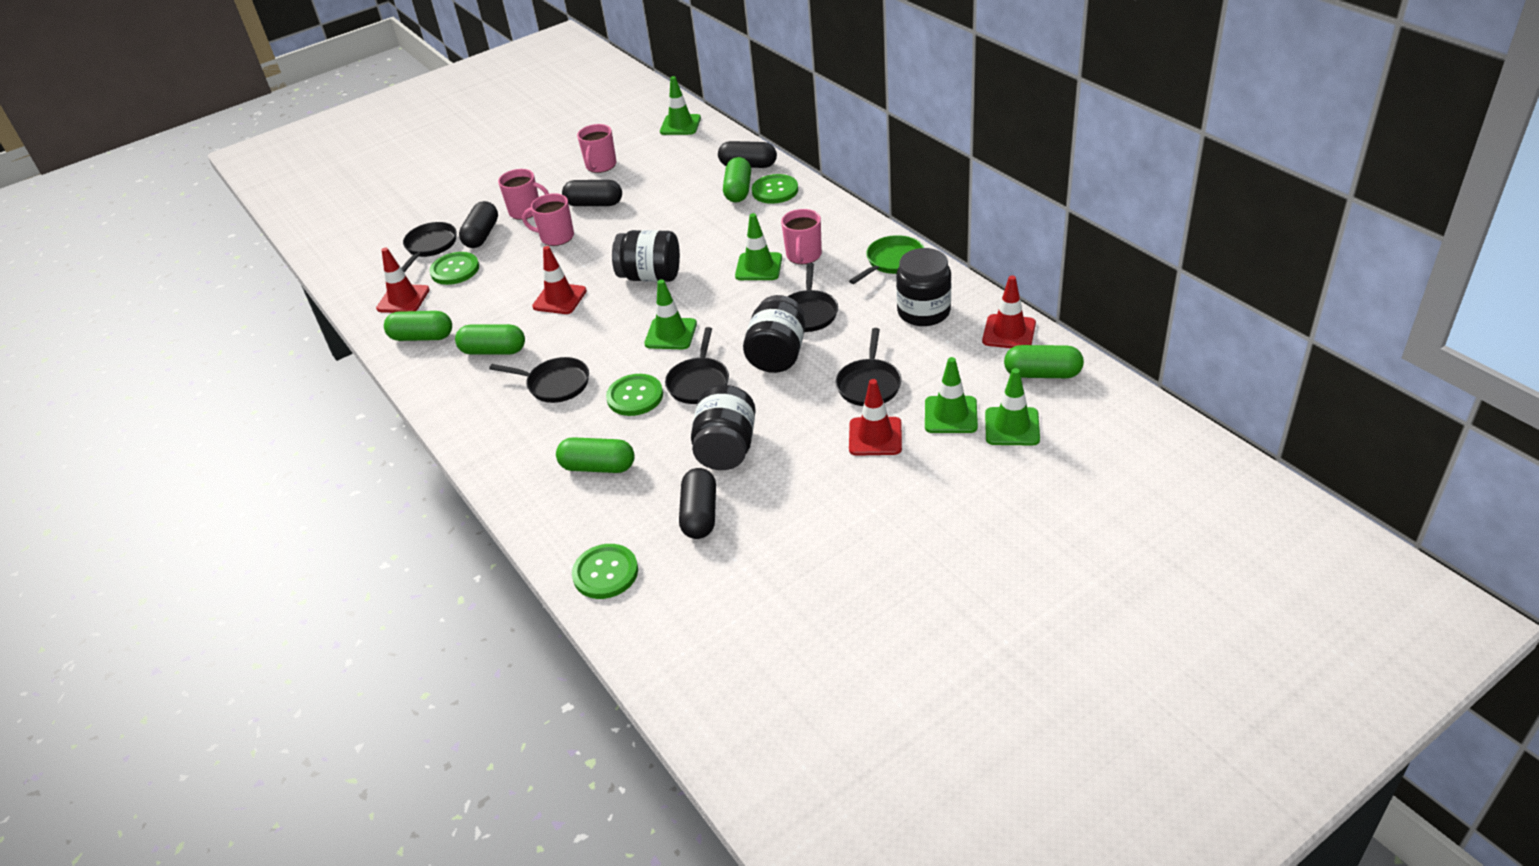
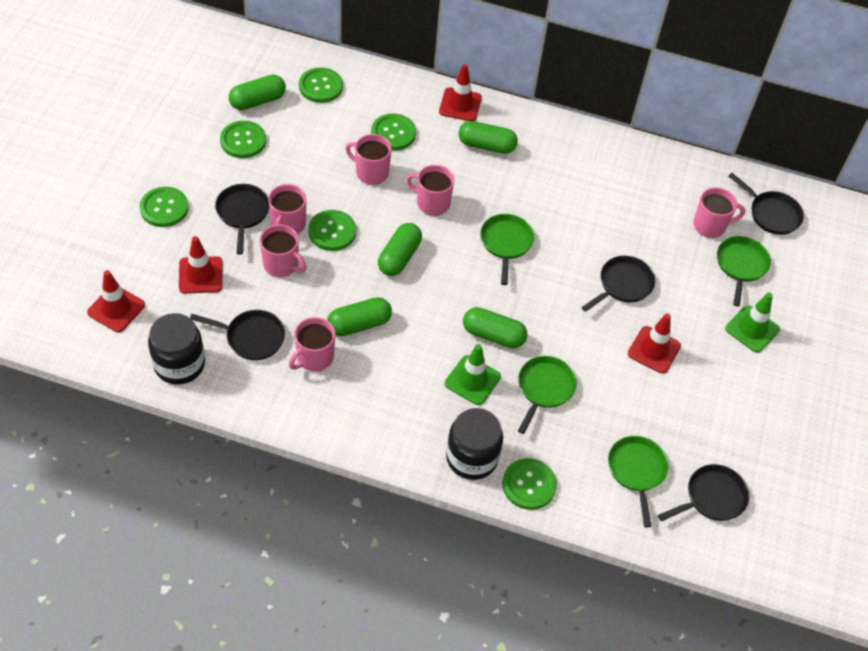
black capsule: [459,201,498,248] [562,180,622,206] [679,468,716,539] [718,141,777,168] = 4 -> none = 0
black jar: [612,230,680,282] [691,385,756,470] [743,295,805,373] [896,248,951,326] = 4 -> [148,313,205,385] [446,408,503,480] = 2
green button: [429,252,479,285] [572,544,638,599] [606,374,663,416] [752,174,798,204] = 4 -> [140,187,189,227] [220,121,266,158] [299,67,343,103] [308,210,356,251] [371,114,416,150] [502,458,557,510] = 6
green pan: [849,235,924,284] = 1 -> [480,214,534,285] [518,356,577,434] [608,436,669,527] [717,236,771,307] = 4
green traffic cone: [644,279,697,349] [660,76,701,135] [735,213,782,280] [925,357,978,433] [985,368,1040,445] = 5 -> [445,344,501,405] [725,293,780,353] = 2
pink mug: [498,169,549,220] [522,193,574,246] [577,124,616,173] [781,209,822,264] = 4 -> [260,224,307,277] [268,184,306,234] [289,317,335,372] [346,134,392,185] [406,165,455,216] [693,187,745,238] = 6

